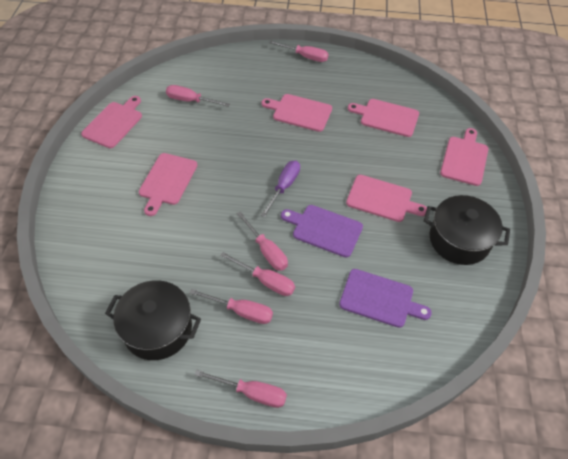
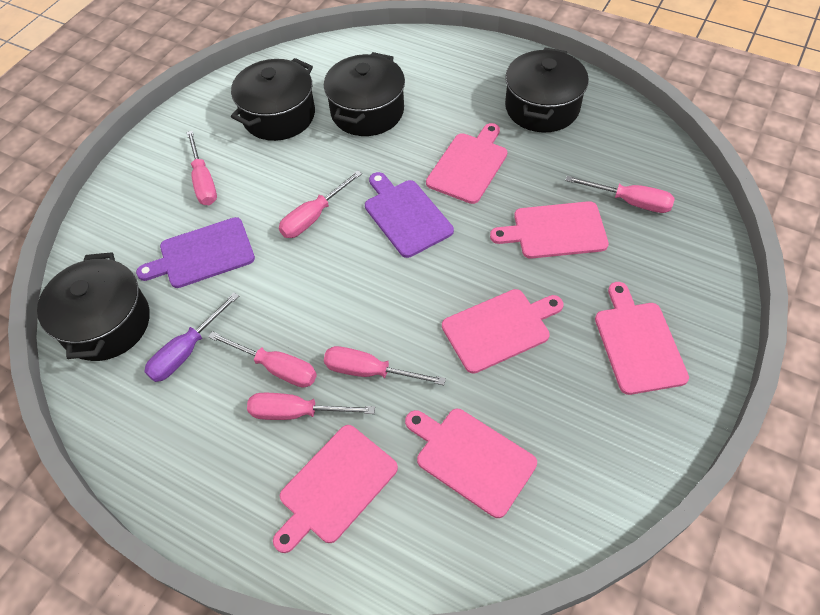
black pot: [105,280,201,360] [424,195,510,265] = 2 -> [37,252,150,361] [231,58,315,141] [324,52,405,136] [505,48,589,132] = 4

